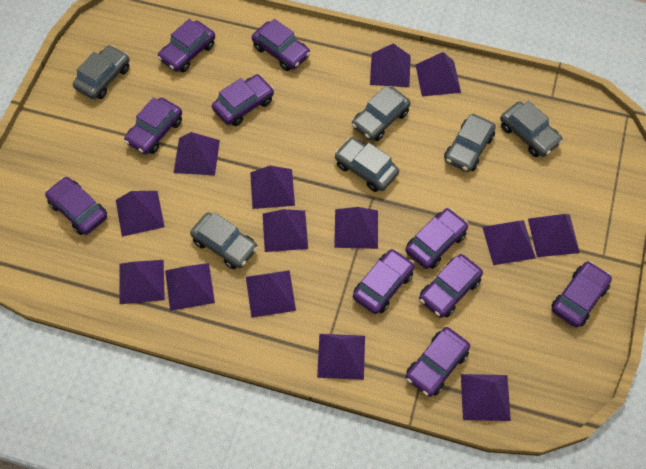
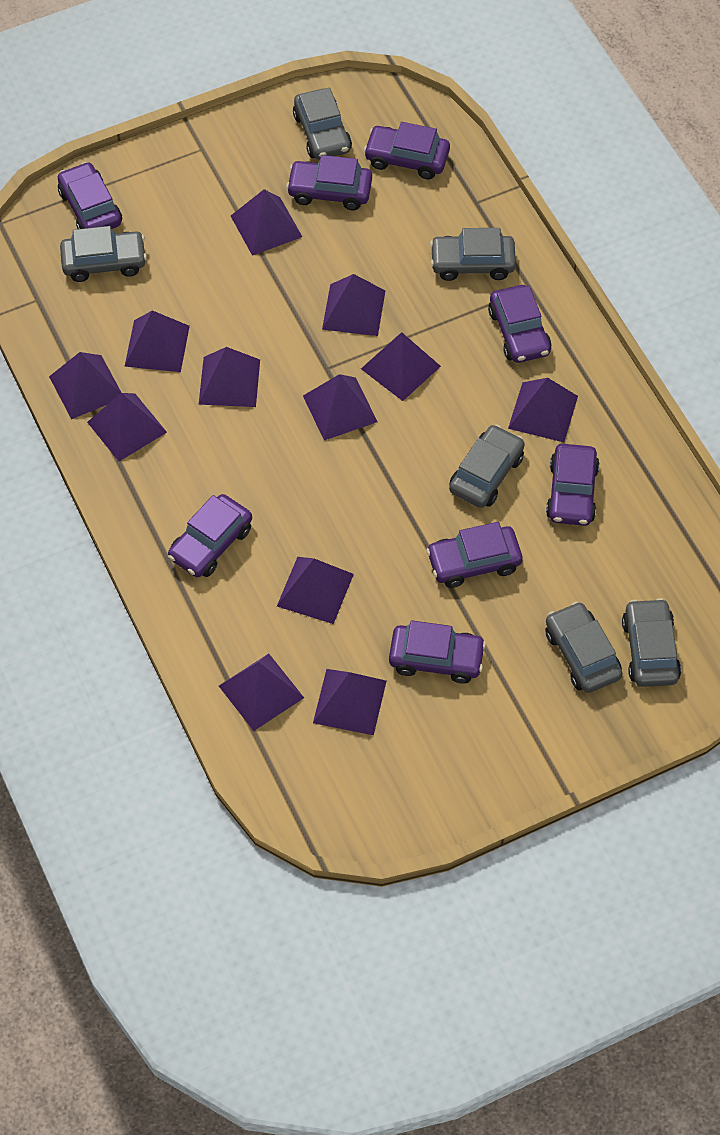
purple car: [45,177,107,235] [124,97,182,154] [158,19,215,72] [212,74,274,126] [252,19,310,71] [353,249,414,314] [405,208,468,269] [406,327,470,397] [419,254,483,318] [551,261,612,327] = 10 -> [58,162,122,229] [168,494,252,577] [286,155,372,210] [364,122,450,179] [389,620,486,684] [426,522,523,588] [488,285,552,363] [546,444,600,526] = 8
purple pyramid: [116,191,165,237] [119,260,165,304] [165,263,215,311] [174,132,220,175] [246,270,296,318] [250,166,295,209] [263,209,308,252] [317,334,365,380] [334,207,378,249] [370,43,411,87] [416,52,461,97] [461,374,511,421] [482,220,536,265] [528,214,580,257] = 14 -> [49,352,122,419] [87,393,167,461] [124,310,190,372] [199,347,260,407] [219,654,304,731] [231,189,302,256] [277,557,354,624] [303,374,377,440] [313,669,386,735] [322,274,385,336] [361,332,441,401] [508,378,578,442] = 12

